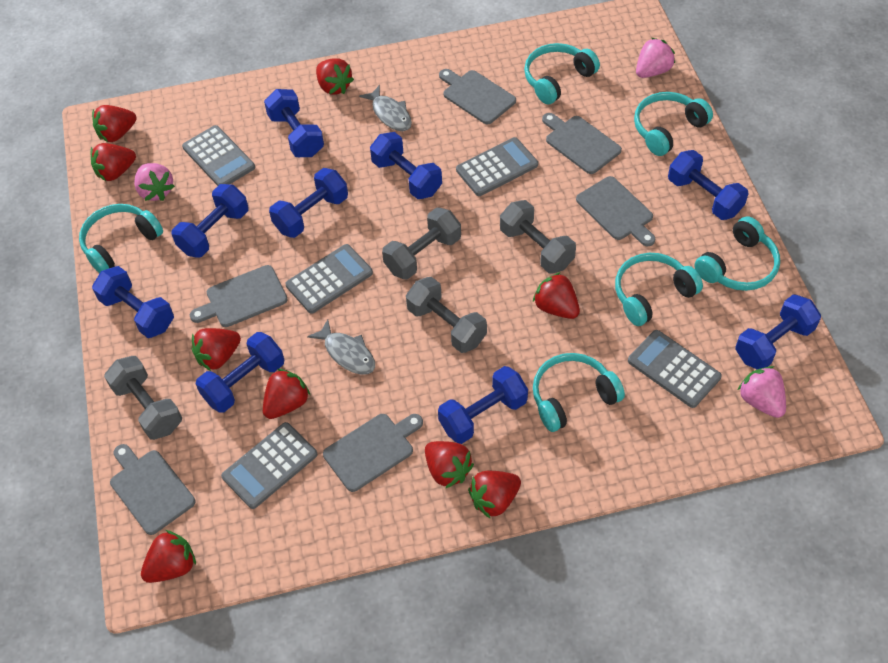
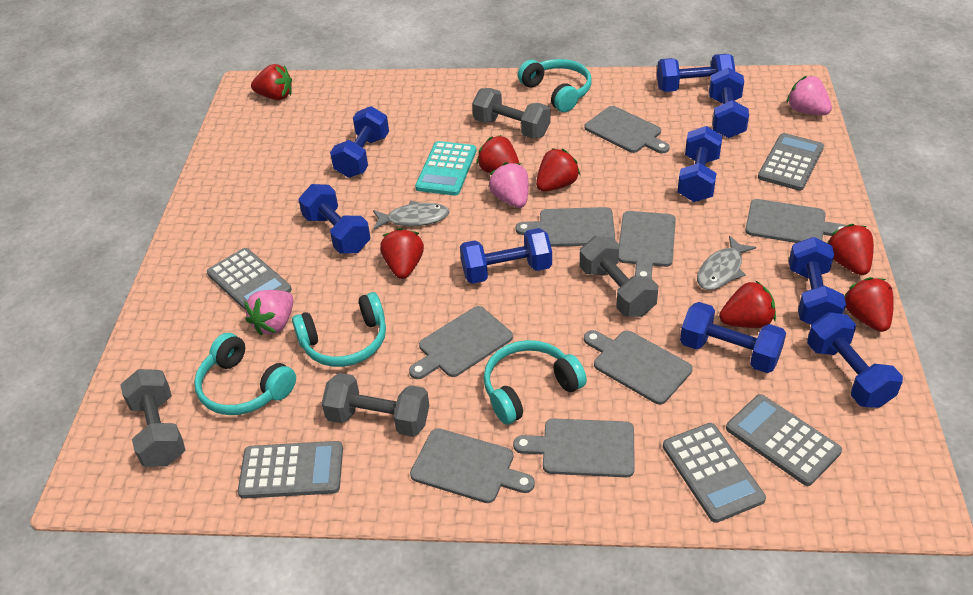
grey cutting board: [110,444,195,535] [190,265,288,327] [323,414,423,492] [439,69,516,124] [542,113,622,174] [576,176,655,246] = 6 -> [409,306,513,379] [410,428,535,503] [513,419,635,477] [516,207,615,247] [584,106,670,153] [584,330,693,405] [618,211,676,278] [745,199,847,243] = 8
red strawberry: [91,143,136,181] [92,105,137,142] [141,530,196,583] [191,328,241,371] [263,369,310,419] [316,58,354,95] [425,441,474,488] [468,471,521,518] [533,272,580,319] = 9 -> [251,64,292,100] [380,228,424,279] [477,135,519,173] [536,148,580,192] [719,280,776,328] [827,224,874,275] [844,277,894,332] = 7
turquoise calculator: none = 0 -> [415,141,476,196] = 1
turquoise headphones: [79,204,163,273] [524,43,600,104] [533,353,625,432] [615,253,703,326] [634,92,713,156] [695,216,780,291] = 6 -> [194,333,296,415] [292,292,386,367] [483,340,587,425] [518,59,592,112] = 4

